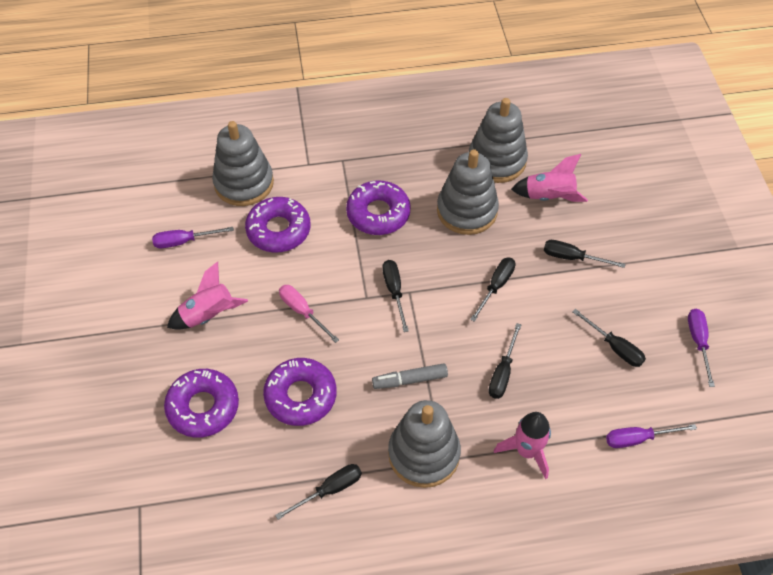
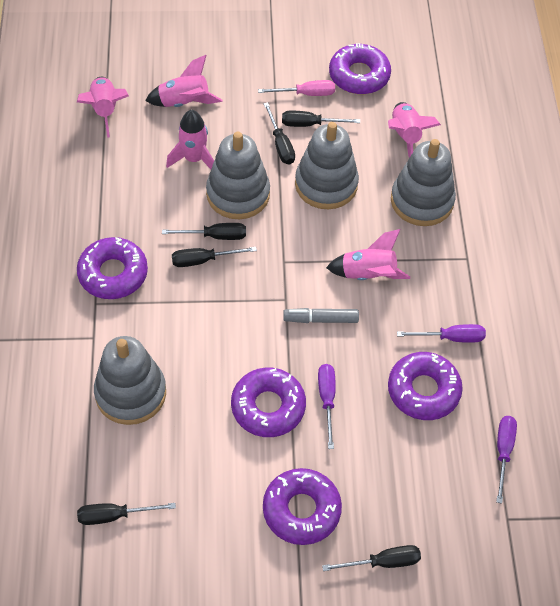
pink rocket: [167,261,248,330] [494,412,551,479] [511,154,588,202] = 3 -> [77,77,129,138] [145,55,222,107] [166,110,214,169] [326,229,410,280] [388,102,441,158] = 5
purple donut: [164,369,239,438] [245,197,310,252] [263,358,337,426] [346,180,411,235] = 4 -> [77,237,148,299] [231,367,306,437] [263,468,342,545] [329,43,391,94] [388,352,463,420] = 5

